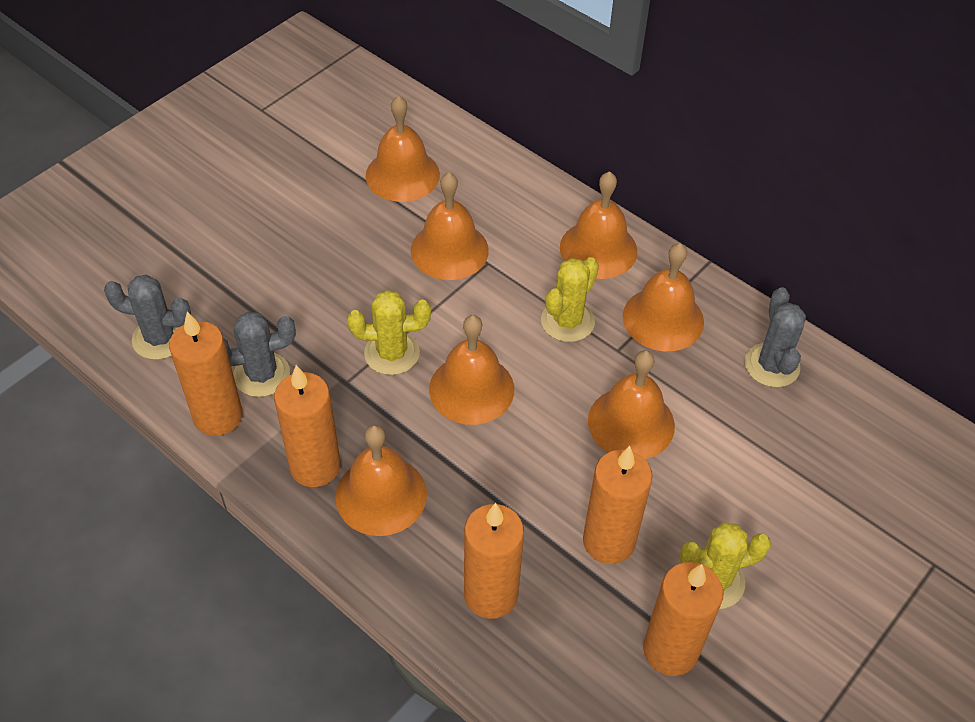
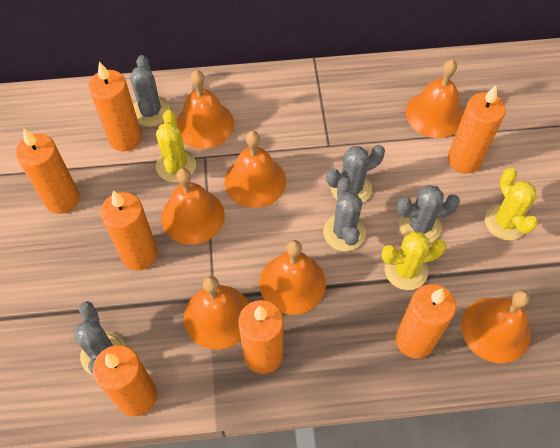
grey cactus: [104,275,191,360] [224,312,296,397] [745,287,806,387] = 3 -> [74,301,126,376] [130,55,170,127] [323,178,366,251] [326,145,385,203] [397,185,460,243] = 5
orange candle: [169,312,243,436] [274,365,340,487] [464,503,524,619] [583,446,652,564] [643,562,723,676] = 5 -> [16,128,80,214] [88,61,142,151] [93,345,157,417] [101,190,158,270] [238,300,284,374] [396,284,456,359] [448,86,506,174] = 7

